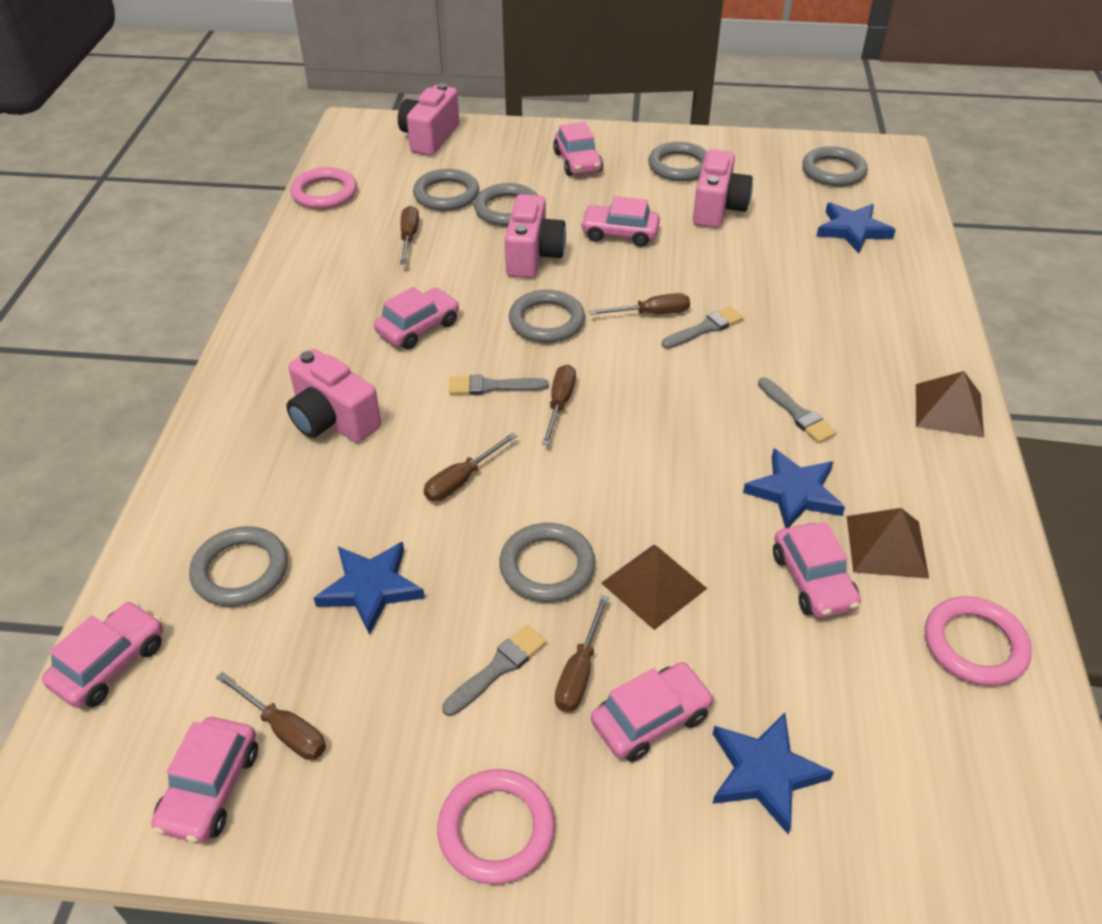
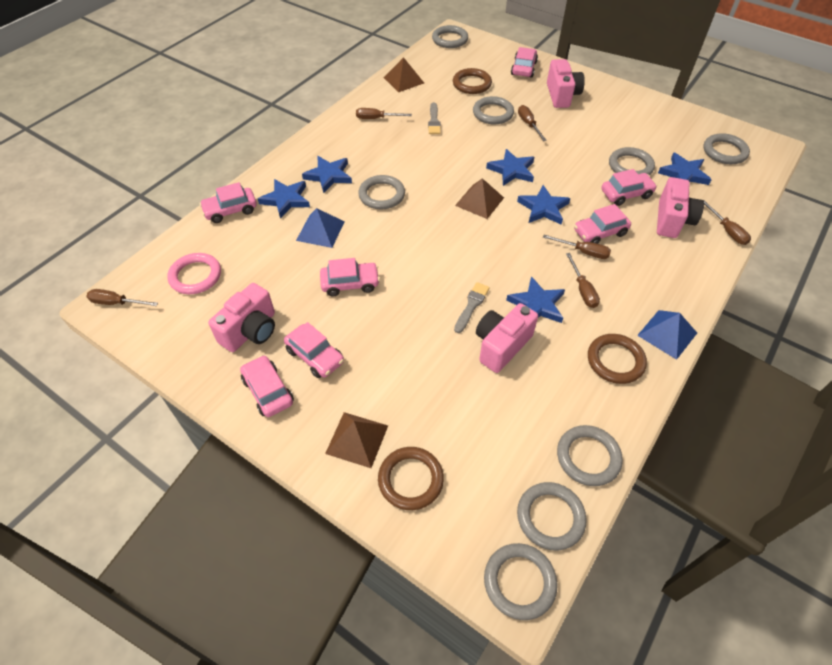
blue pyramid: none = 0 -> [296,208,344,248] [637,310,697,360] = 2
blue star: [314,542,425,635] [712,713,834,834] [743,448,845,528] [817,203,895,253] = 4 -> [258,179,310,219] [302,156,352,193] [486,149,534,186] [506,276,565,323] [517,185,570,225] [658,152,712,185] = 6
brown ring: none = 0 -> [378,447,444,510] [453,68,492,94] [588,334,647,384] = 3
grey brush: [442,625,546,716] [449,375,549,395] [662,307,743,349] [758,377,836,443] = 4 -> [428,102,441,134] [454,282,490,333] = 2
grey ring: [189,526,288,607] [413,169,479,211] [474,183,538,226] [499,523,596,602] [509,290,585,343] [648,142,707,181] [802,146,868,187] = 7 -> [358,175,405,209] [432,25,468,48] [473,96,514,124] [484,543,558,620] [517,482,587,550] [557,425,623,486] [609,147,655,175] [704,133,750,164] = 8
pink ring: [290,167,357,209] [437,769,555,885] [925,596,1032,686] = 3 -> [167,253,221,294] = 1

